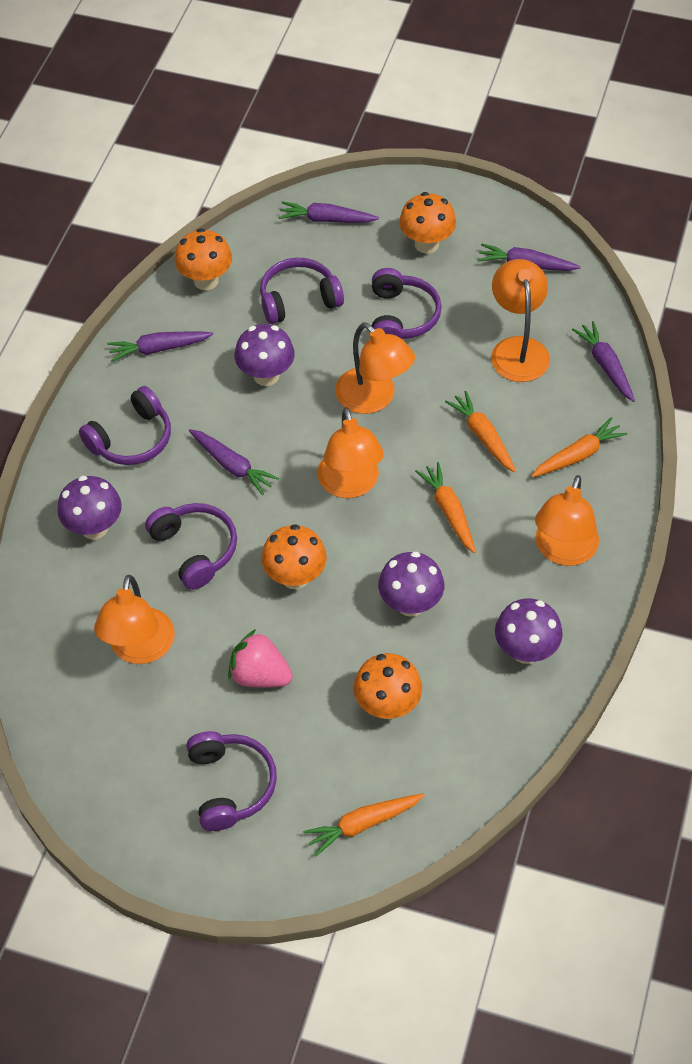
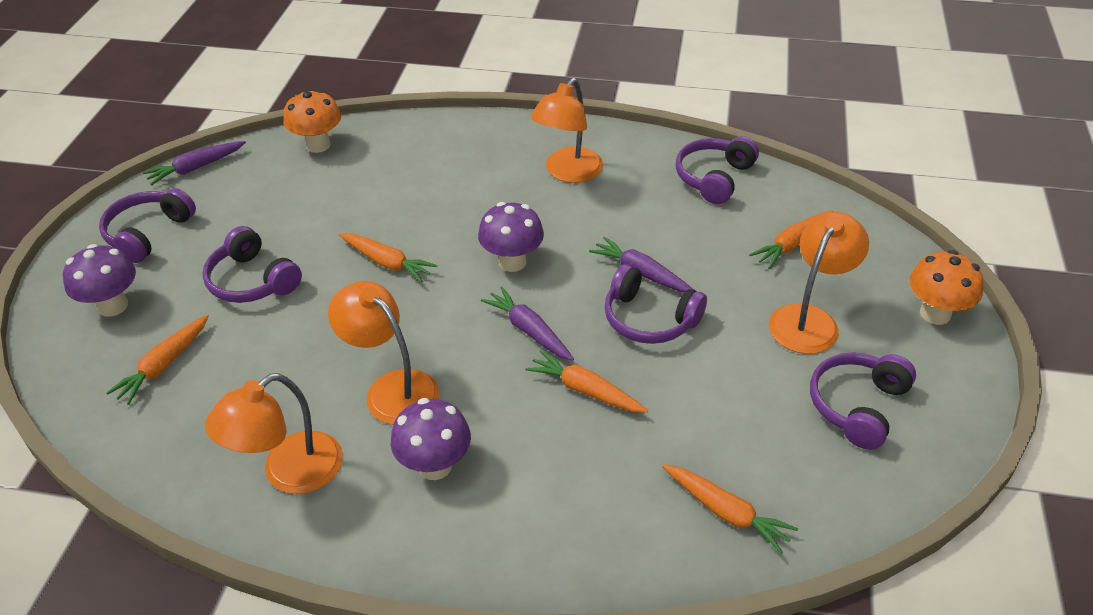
orange carrot: [303,793,425,857] [415,462,476,553] [445,391,516,473] [531,417,627,477] = 4 -> [106,314,209,405] [338,233,437,282] [525,350,648,413] [662,464,798,554] [749,210,833,269] = 5
orange lamp: [94,575,174,664] [317,407,384,498] [335,322,415,414] [491,259,550,382] [535,475,599,566] = 5 -> [205,373,343,494] [328,281,440,425] [531,78,603,183] [769,212,869,354] = 4
orange mushroom: [175,228,232,290] [261,524,327,589] [353,653,422,719] [399,192,456,254] = 4 -> [284,89,341,153] [909,250,984,325] = 2
pink strawberry: [228,629,293,688] = 1 -> none = 0
purple carrot: [107,332,213,362] [189,429,279,495] [279,201,379,223] [478,243,581,271] [572,321,635,402] = 5 -> [143,141,246,185] [481,287,574,361] [589,237,692,292] = 3
purple mushroom: [57,476,122,539] [235,324,295,386] [378,552,444,617] [495,598,563,664] = 4 -> [63,244,136,317] [391,398,471,480] [478,202,544,272] = 3

